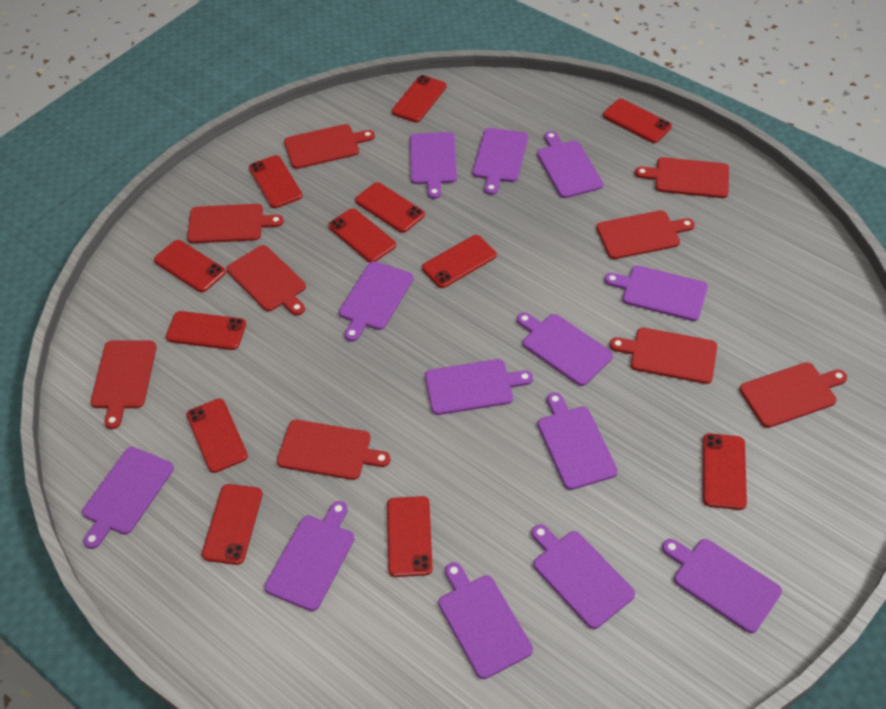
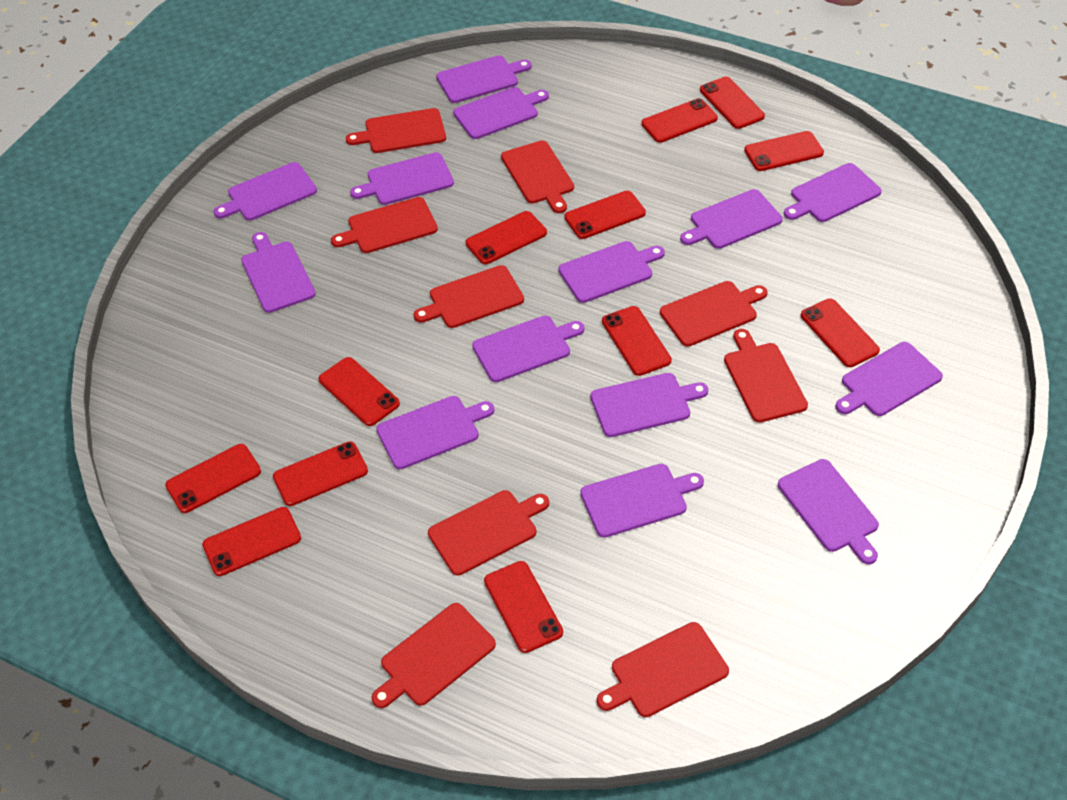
purple cutting board: [82,447,174,549] [264,501,354,611] [339,261,413,342] [410,132,457,199] [425,359,533,415] [438,562,533,679] [473,128,528,195] [517,312,613,386] [532,524,635,629] [537,131,603,198] [538,392,618,490] [605,265,708,321] [662,539,782,633] = 13 -> [214,162,317,221] [241,232,316,313] [350,152,454,205] [376,396,494,469] [436,55,532,103] [453,87,549,139] [472,316,584,382] [558,241,665,303] [580,464,704,538] [590,373,708,437] [680,189,783,249] [778,459,879,565] [784,163,882,222] [835,342,943,416] = 14

